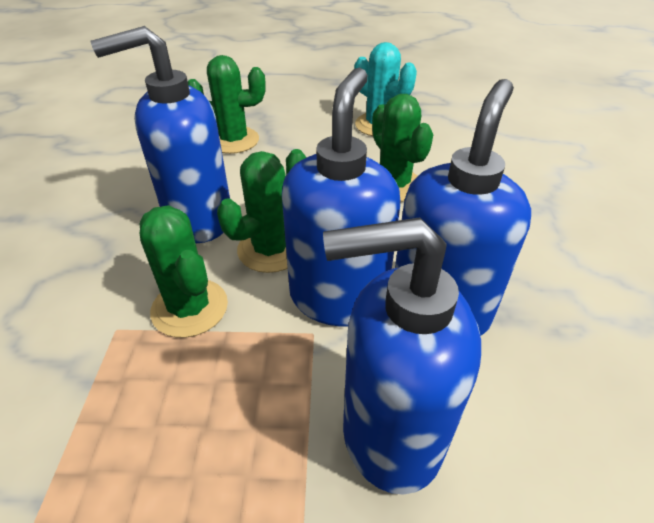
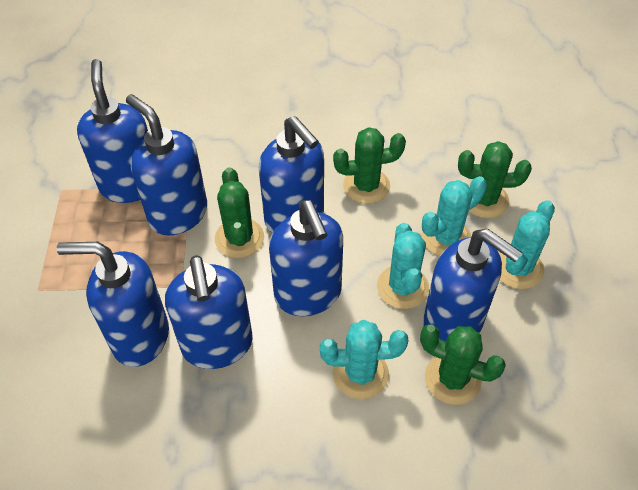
blue soap dispenser: [91,26,230,243] [282,68,400,326] [323,217,481,495] [395,79,531,336] = 4 -> [57,242,169,367] [77,59,148,203] [126,94,207,235] [165,255,253,369] [259,116,324,233] [269,200,343,316] [423,229,522,341] = 7
turquoise cactus: [354,42,417,136] = 1 -> [320,320,409,399] [377,223,429,309] [422,176,487,256] [499,200,555,289] = 4

